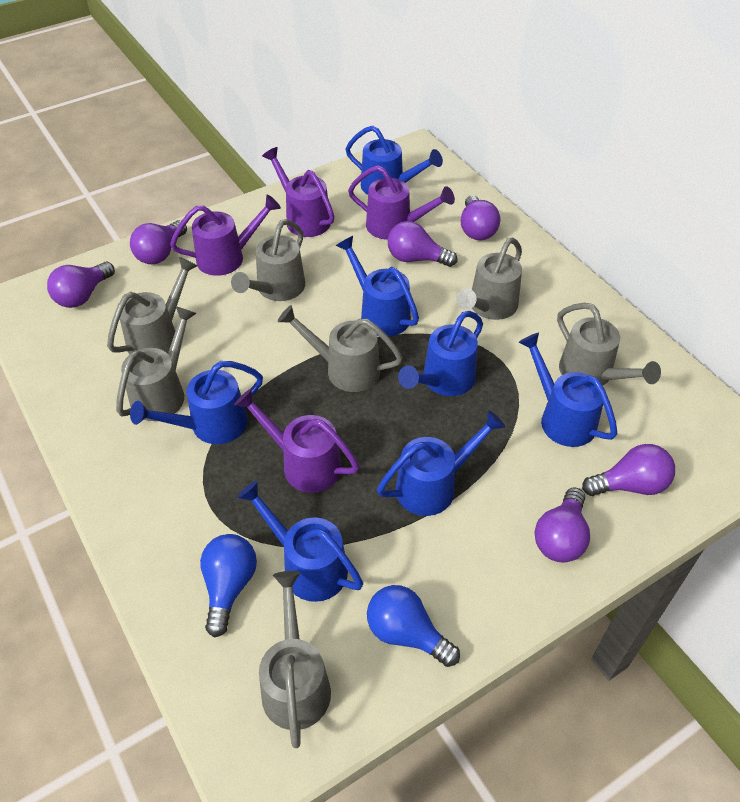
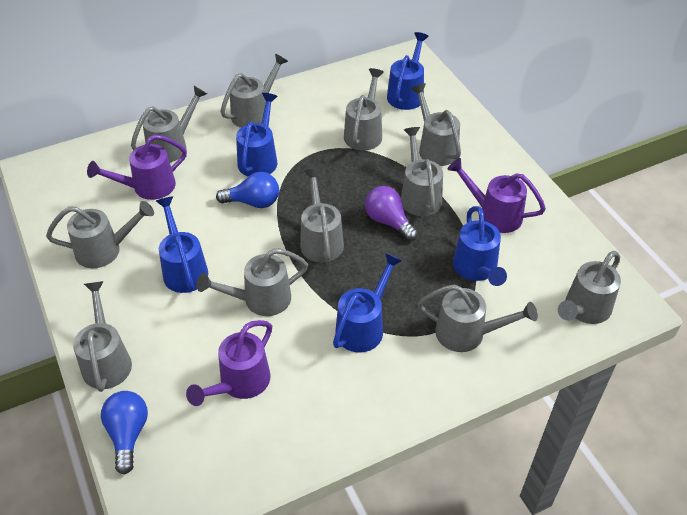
blue watering can: [130,361,263,444] [237,481,363,602] [336,236,419,337] [345,125,443,195] [377,410,506,516] [398,311,483,396] [519,333,617,447] = 7 -> [156,196,208,293] [236,93,278,177] [333,253,402,352] [387,32,429,110] [453,206,507,286] = 5
grey watering can: [107,257,198,354] [116,306,197,421] [231,219,305,301] [259,571,331,748] [278,305,403,392] [456,238,522,320] [557,303,661,386] = 7 -> [46,201,154,268] [73,281,132,392] [131,86,207,162] [197,248,308,316] [220,53,288,128] [300,168,344,263] [344,68,384,151] [401,127,443,216] [411,83,461,166] [417,284,538,352] [558,251,621,324] = 11
purple light bulb: [47,262,115,308] [130,220,187,264] [388,221,457,267] [461,195,500,240] [535,487,590,563] [582,444,675,496] = 6 -> [365,186,418,241] = 1
purple watering can: [170,195,281,276] [234,389,360,493] [262,147,335,237] [348,165,455,240] = 4 -> [87,135,187,200] [186,320,272,406] [448,158,546,233] = 3

